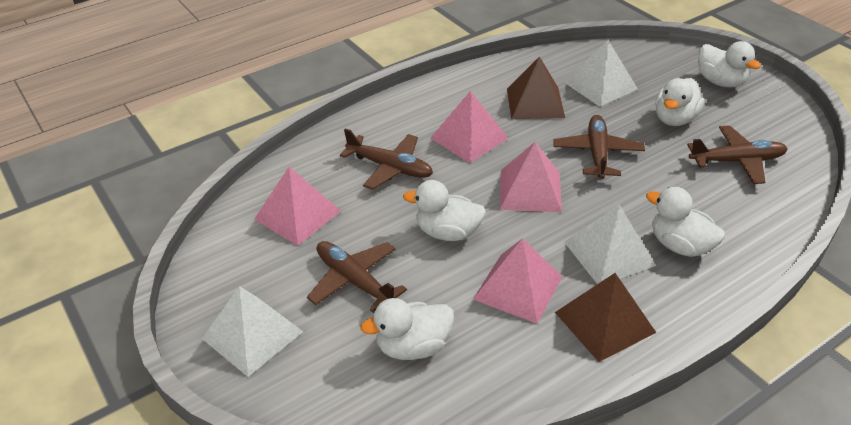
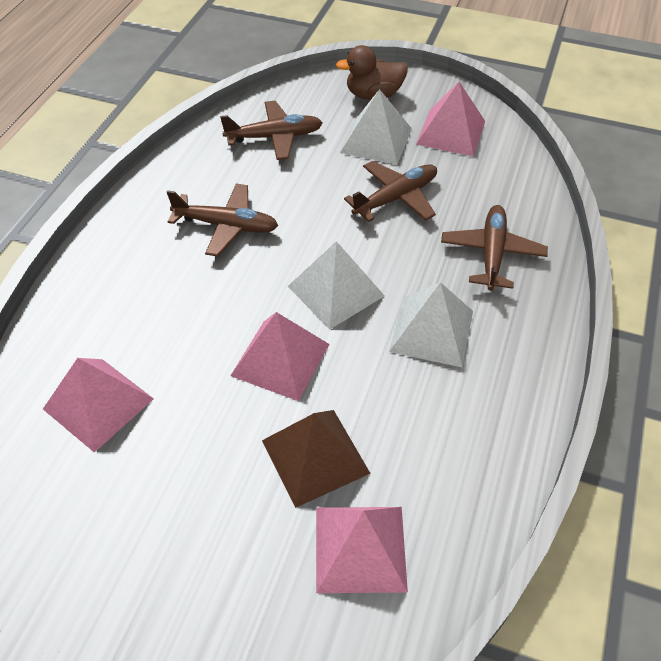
brown duck: none = 0 -> [336,45,408,100] = 1
brown pyramid: [507,56,565,119] [555,273,656,362] = 2 -> [262,410,371,508] = 1
white duck: [360,298,454,360] [403,180,486,241] [646,187,725,257] [655,78,704,126] [698,41,761,87] = 5 -> none = 0

